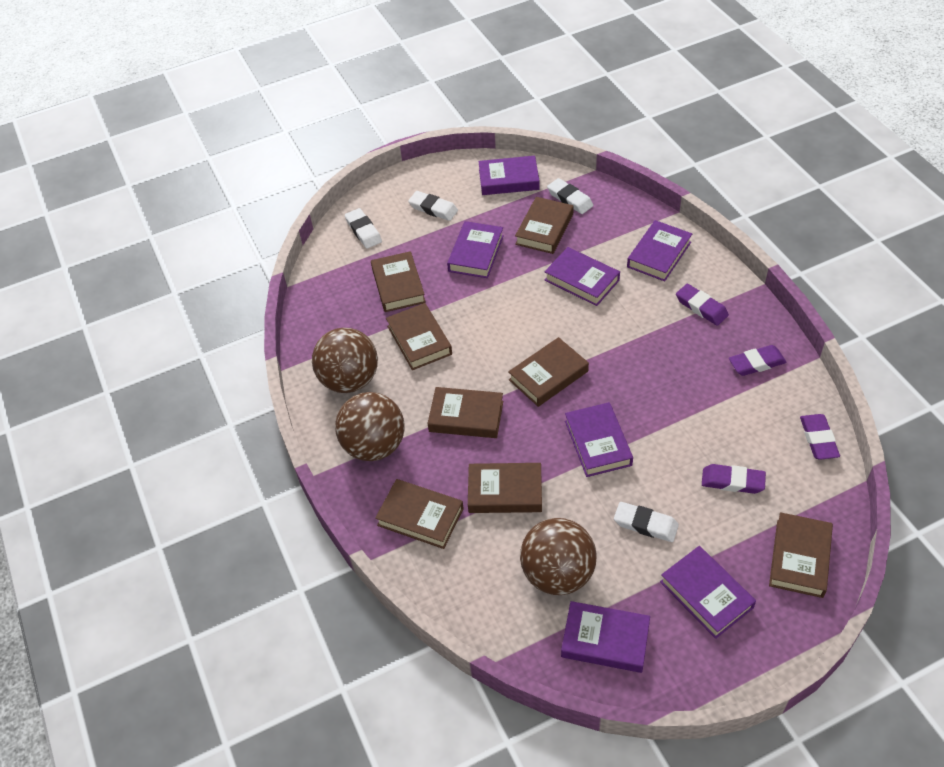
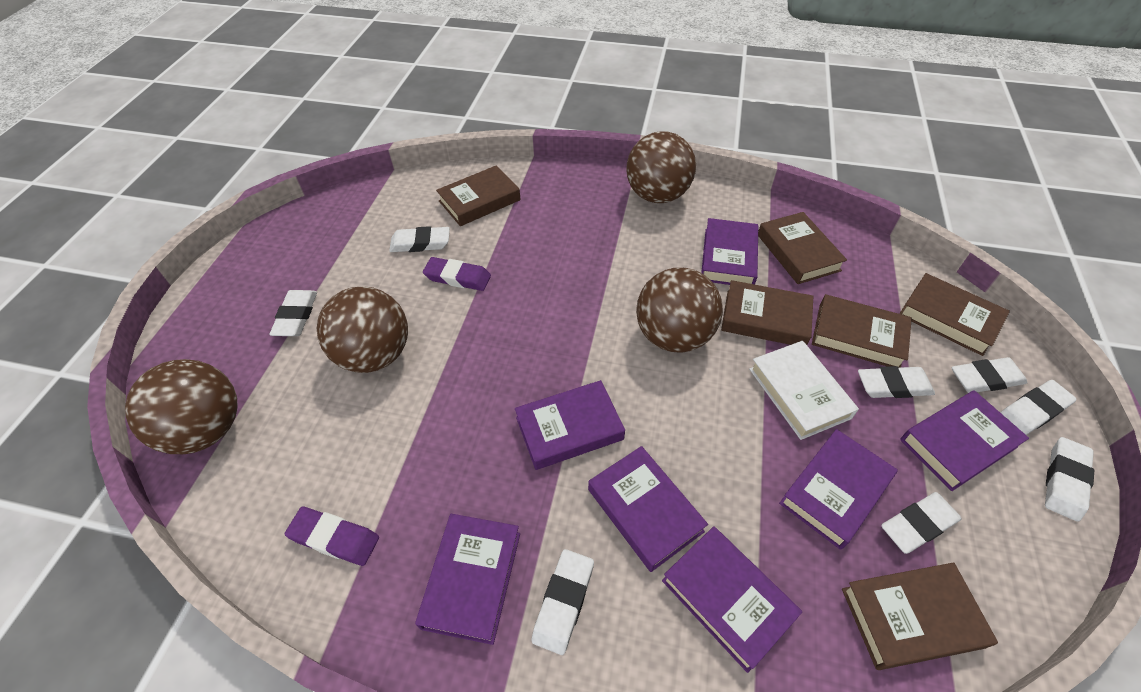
brown ball: [312,328,378,393] [335,392,405,461] [520,518,597,595] = 3 -> [125,359,238,454] [316,286,408,373] [626,131,696,203] [636,268,723,353] = 4
brown book: [371,251,426,312] [375,479,464,549] [386,303,452,370] [427,387,503,438] [468,463,542,513] [508,337,589,407] [515,197,574,254] [769,512,833,598] = 8 -> [436,166,521,226] [721,280,813,345] [758,212,847,284] [812,294,912,368] [842,563,998,670] [899,273,1010,356] = 6
purple eraser: [676,284,729,326] [702,464,766,494] [729,345,787,376] [800,414,840,460] = 4 -> [285,507,379,566] [423,257,491,291] = 2
white book: none = 0 -> [749,341,859,440] = 1
white eraser: [345,208,382,249] [408,191,458,221] [547,178,593,214] [614,502,679,542] = 4 -> [269,290,317,336] [389,226,450,252] [532,549,594,655] [858,366,935,398] [881,492,962,554] [952,357,1028,393] [1000,380,1077,435] [1045,437,1094,521] = 8

